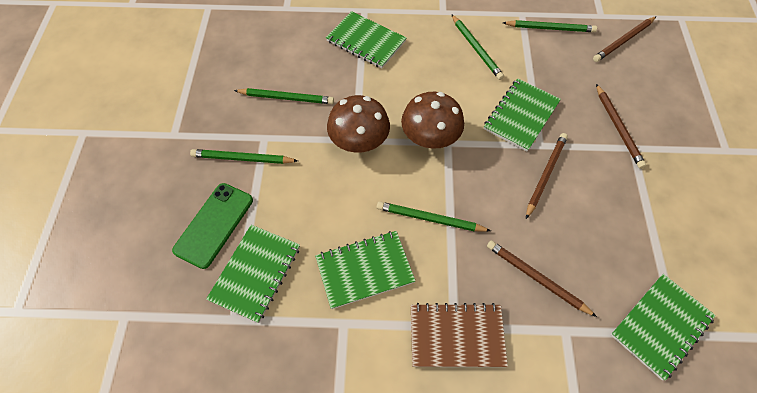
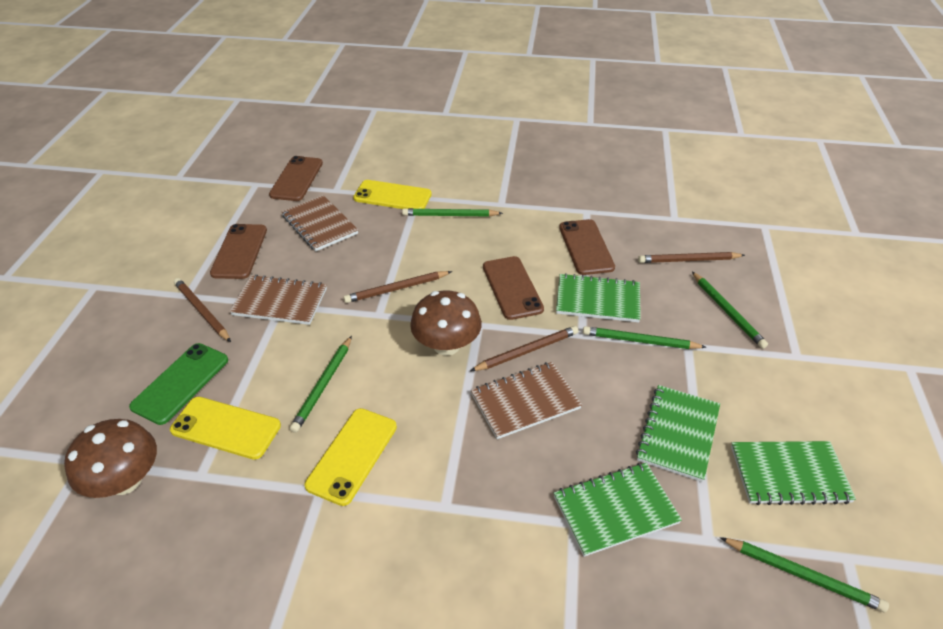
brown notebook: [411,303,508,367] = 1 -> [229,275,327,325] [281,195,358,251] [471,362,582,439] = 3
brown phone: none = 0 -> [210,224,267,279] [269,156,323,201] [483,256,544,320] [559,219,615,275] = 4
green notebook: [206,225,300,323] [315,231,415,309] [326,11,406,68] [484,79,561,151] [611,274,716,381] = 5 -> [554,463,682,557] [556,273,641,323] [636,385,720,482] [731,441,856,505] = 4
yellow phone: none = 0 -> [170,397,281,460] [304,408,397,506] [353,180,432,209] = 3

